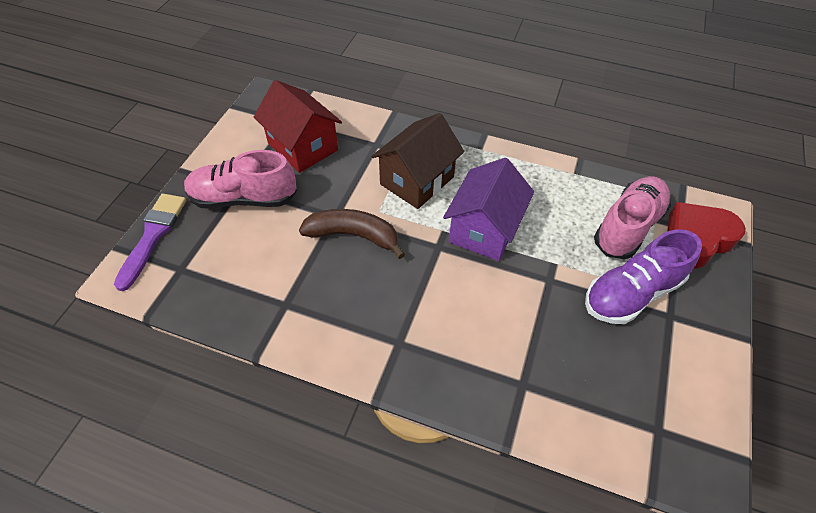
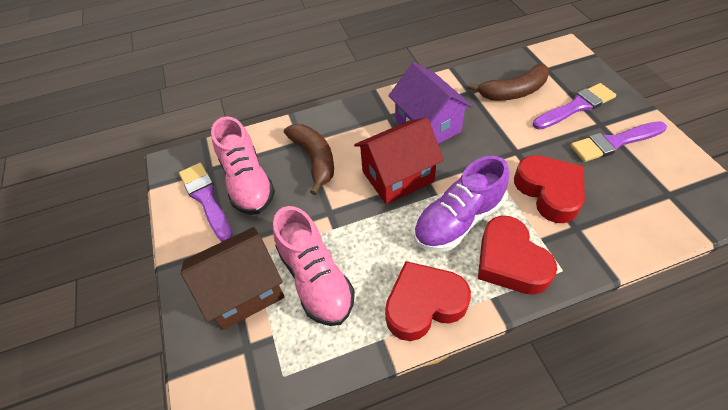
brown banana: [299,209,405,259] = 1 -> [284,124,334,195] [468,64,549,101] = 2
purple brush: [114,194,186,291] = 1 -> [179,163,233,242] [533,83,616,130] [570,121,667,162] = 3
red heart: [667,202,746,269] = 1 -> [385,261,471,341] [478,216,557,295] [514,155,585,223] = 3

